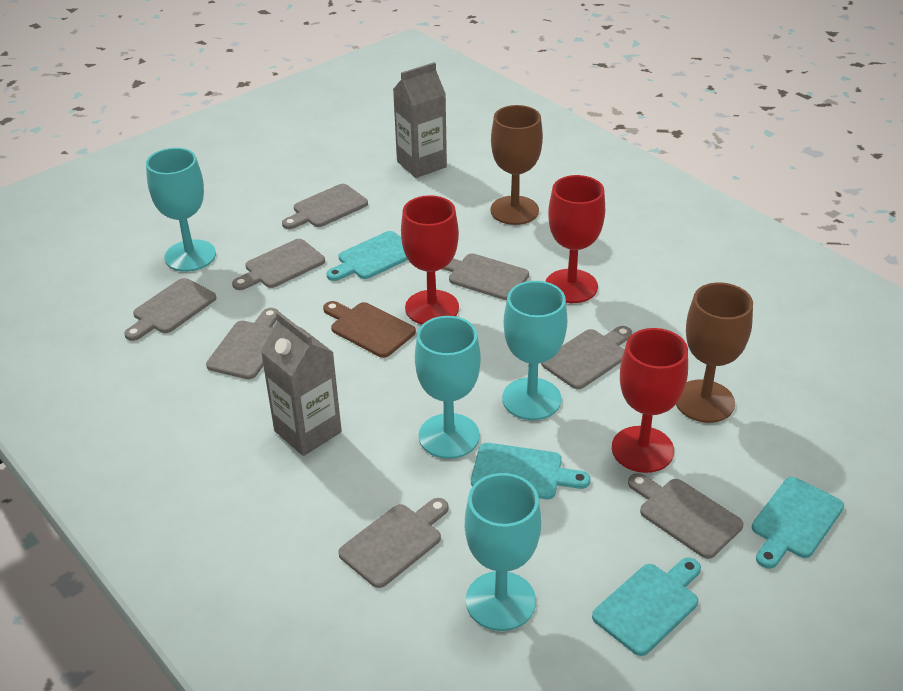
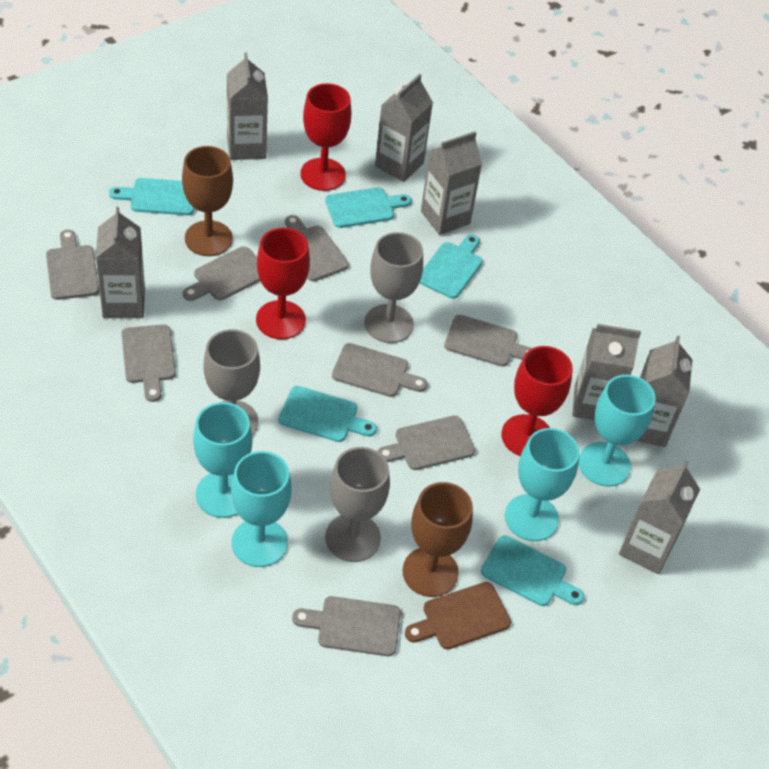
grey carton: [261,312,342,456] [393,62,447,178] = 2 -> [96,207,145,318] [227,53,268,160] [375,74,433,182] [421,131,482,235] [572,324,641,420] [619,461,700,574] [637,336,692,447] = 7
grey goblet: none = 0 -> [204,329,260,436] [325,447,390,562] [364,232,423,343] = 3
turquoise cutting board: [326,231,408,281] [471,443,591,499] [592,557,701,656] [752,477,844,569] = 4 -> [109,178,195,215] [279,386,377,442] [325,187,411,228] [419,234,483,299] [481,535,584,606] = 5

